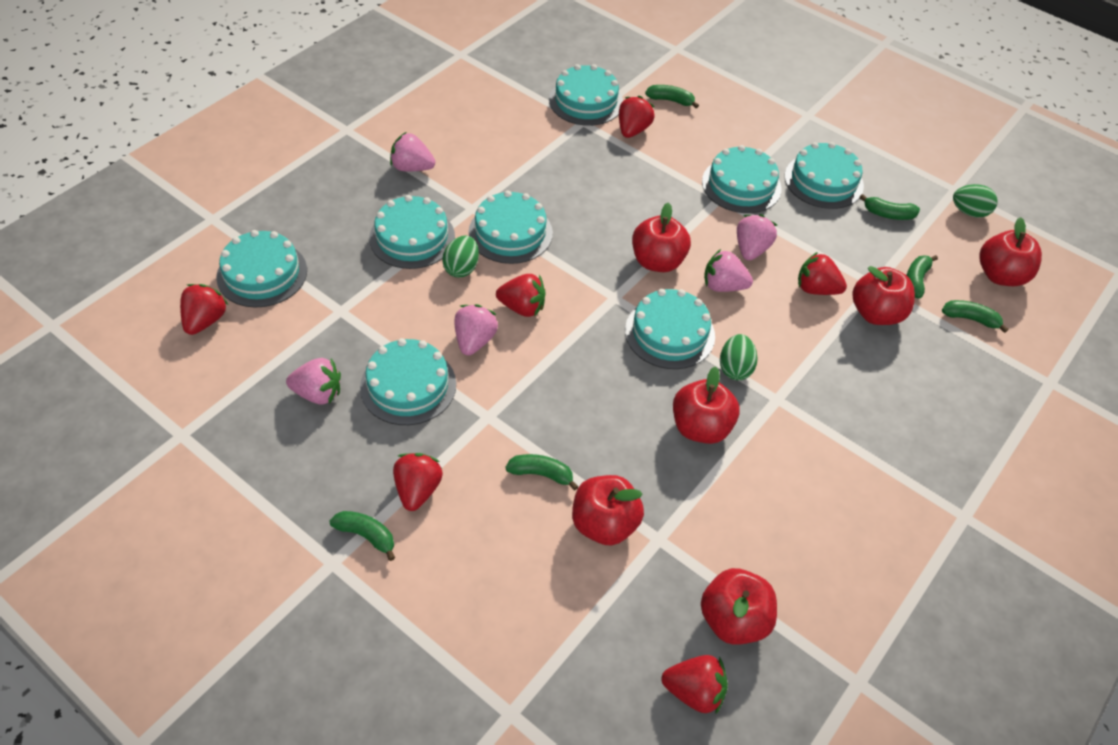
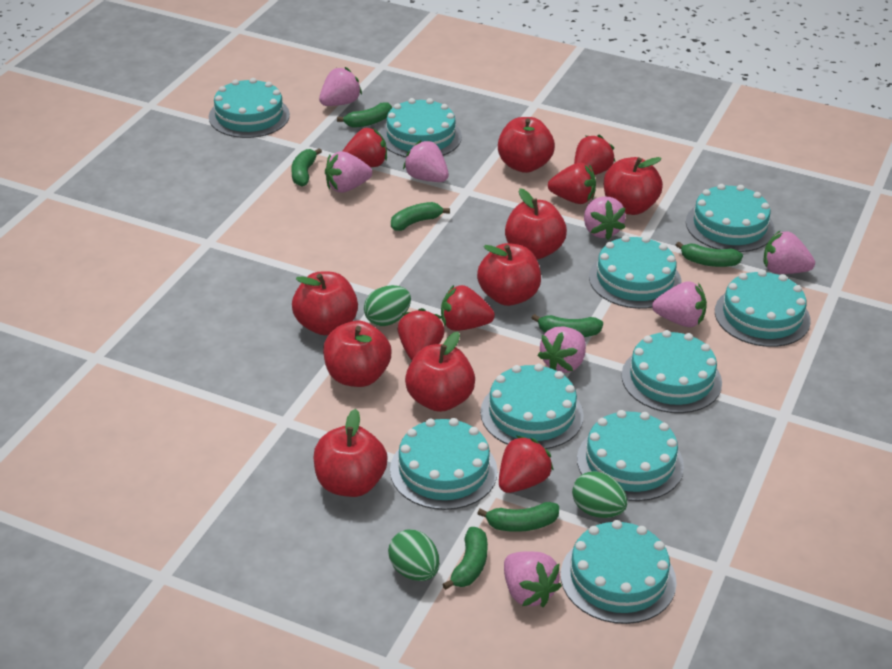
green banana: [330,511,395,561] [505,454,578,491] [645,85,699,108] [859,194,920,220] [906,255,938,298] [942,300,1008,333] = 6 -> [291,148,322,187] [337,103,392,128] [391,202,450,231] [442,527,488,590] [477,502,559,532] [532,314,603,337] [676,242,743,267] = 7
pink strawberry: [286,358,341,405] [390,132,435,171] [454,304,498,356] [704,249,753,292] [737,214,777,261] = 5 -> [319,67,362,106] [325,151,372,193] [403,140,449,182] [504,551,562,607] [537,326,586,373] [584,197,626,240] [652,281,707,327] [763,231,815,274] = 8
red apple: [572,475,644,546] [632,202,691,272] [673,366,740,444] [701,568,777,645] [852,266,915,325] [980,217,1042,286] = 6 -> [292,272,358,335] [314,409,388,497] [323,321,392,387] [405,332,475,412] [477,243,541,306] [498,117,555,173] [505,188,567,259] [604,157,663,215] = 8
turquoise cake: [216,230,307,308] [360,338,456,425] [369,195,455,269] [468,190,553,264] [549,64,623,126] [625,289,715,369] [702,145,782,213] [785,142,864,209] = 8 -> [209,78,290,138] [380,98,462,157] [390,418,498,510] [480,364,584,449] [561,520,677,624] [577,410,684,501] [589,235,682,309] [621,330,722,413] [686,184,775,252] [715,270,811,347] = 10

